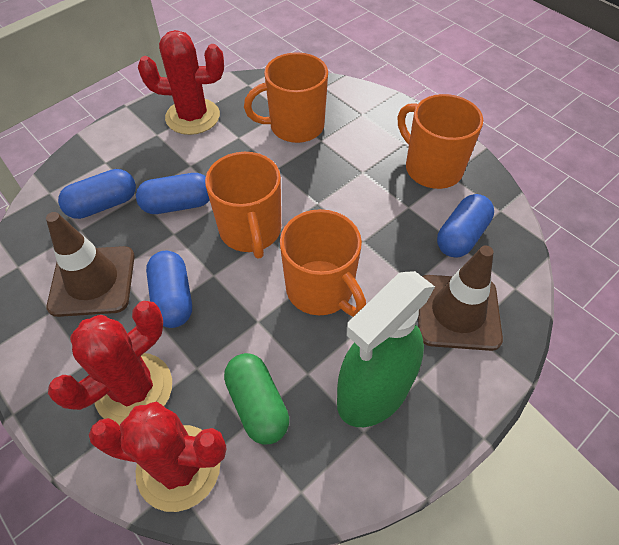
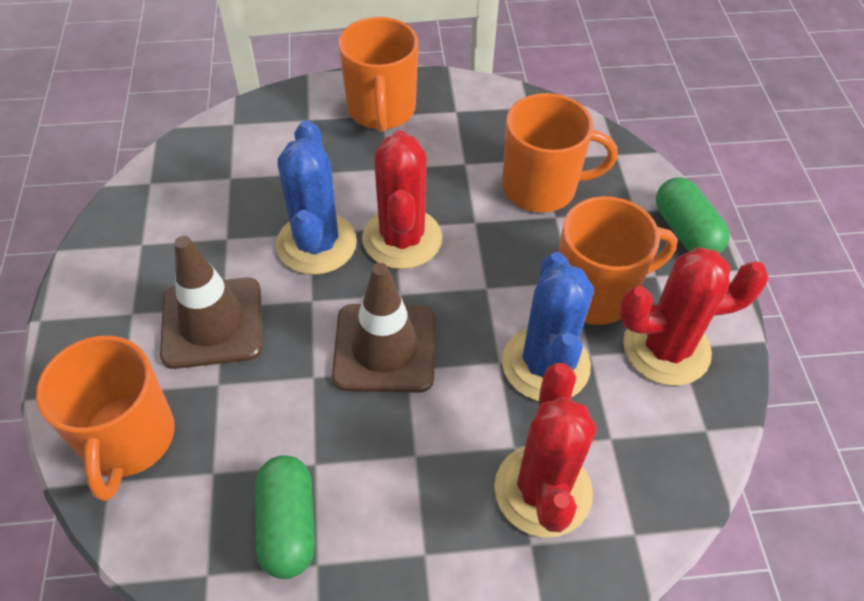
blue cactus: none = 0 -> [276,120,357,275] [502,252,594,401] = 2
blue capsule: [58,169,136,219] [136,173,209,214] [146,250,192,328] [437,194,494,258] = 4 -> none = 0
green capsule: [224,353,289,445] = 1 -> [255,455,315,579] [656,177,730,254] = 2
green spray bottle: [337,271,435,427] = 1 -> none = 0

